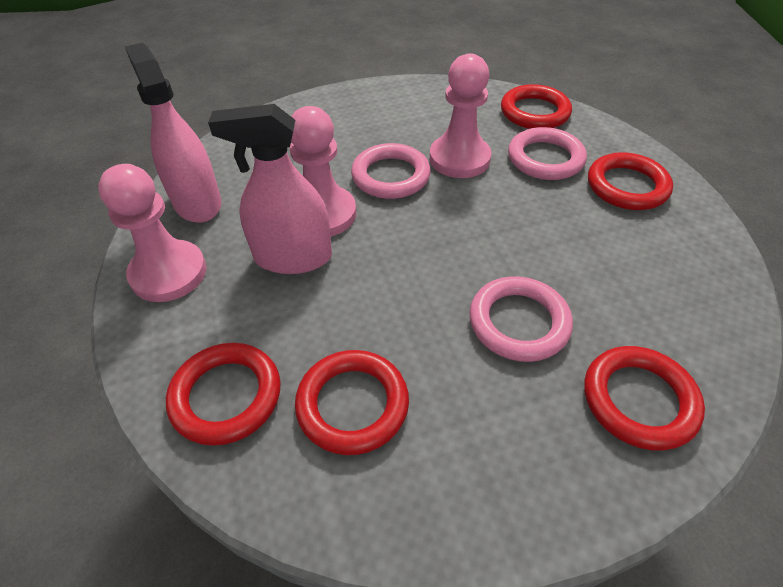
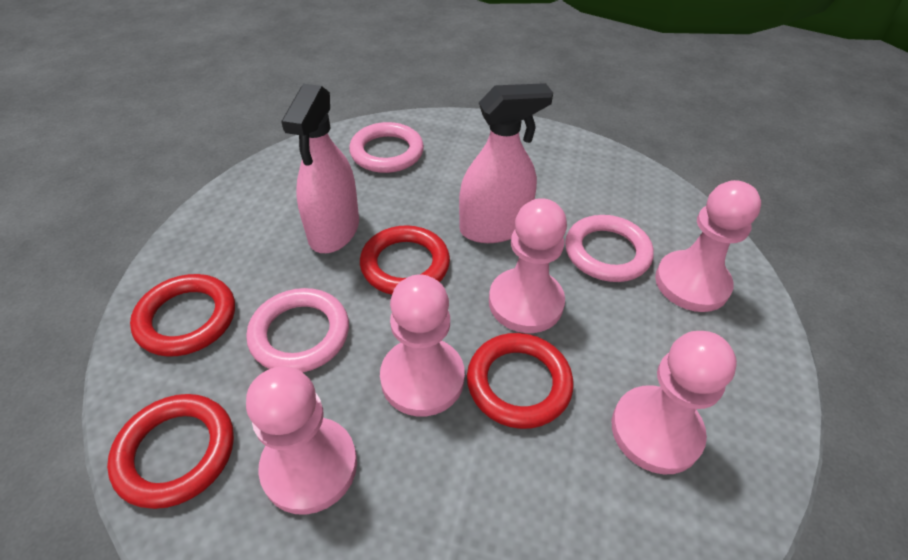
pink pawn: [98,164,207,302] [290,106,356,236] [430,53,492,178] = 3 -> [246,366,357,515] [380,275,465,417] [489,198,567,333] [612,331,737,475] [655,180,761,312] = 5
red ring: [166,343,281,446] [295,350,409,455] [501,84,572,129] [584,346,705,451] [588,152,673,210] = 5 -> [107,394,234,509] [130,274,235,357] [360,225,450,295] [467,333,573,429] = 4

